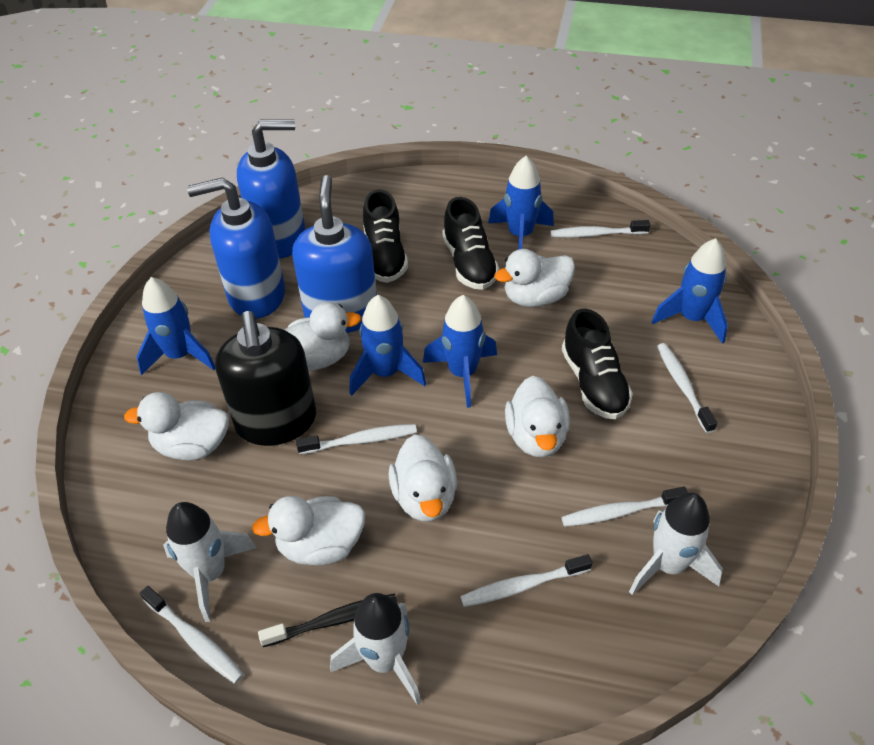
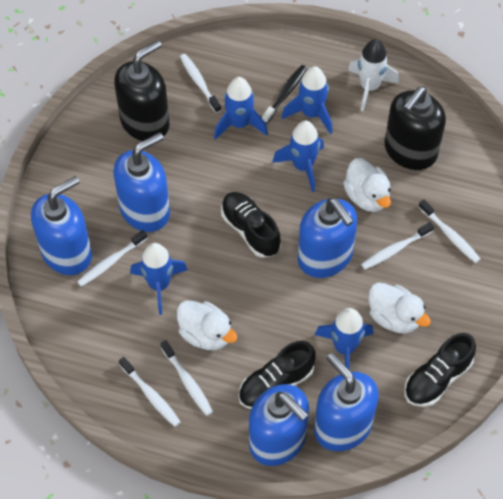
black soap dispenser: [215,311,316,446] = 1 -> [114,40,169,141] [384,86,446,170] = 2
blue soap dispenser: [187,177,285,319] [237,119,306,259] [292,175,377,333] = 3 -> [31,176,92,275] [113,132,170,232] [249,384,309,466] [298,198,357,278] [314,353,379,451] = 5
white duck: [124,392,229,460] [252,496,365,565] [283,302,362,371] [389,435,457,522] [495,249,575,307] [505,376,570,458] = 6 -> [177,301,238,350] [343,158,391,212] [369,282,431,334] = 3
white rocket: [163,502,257,622] [330,593,421,705] [629,493,723,595] = 3 -> [348,39,399,111] = 1

